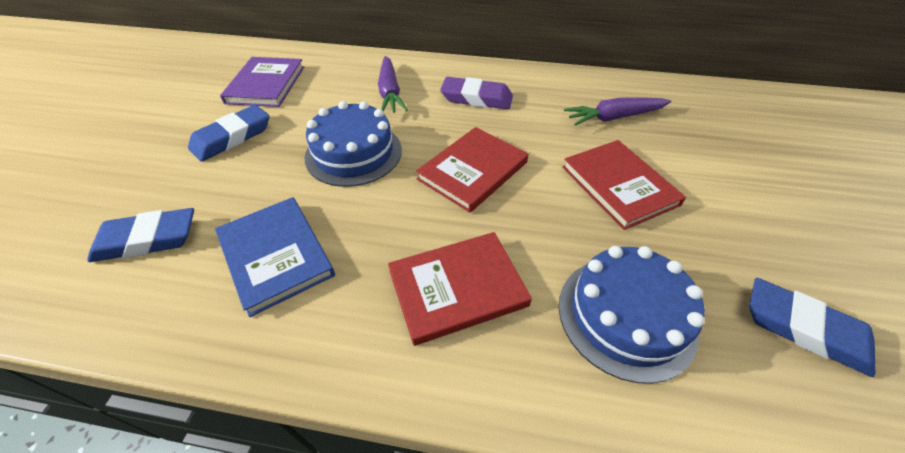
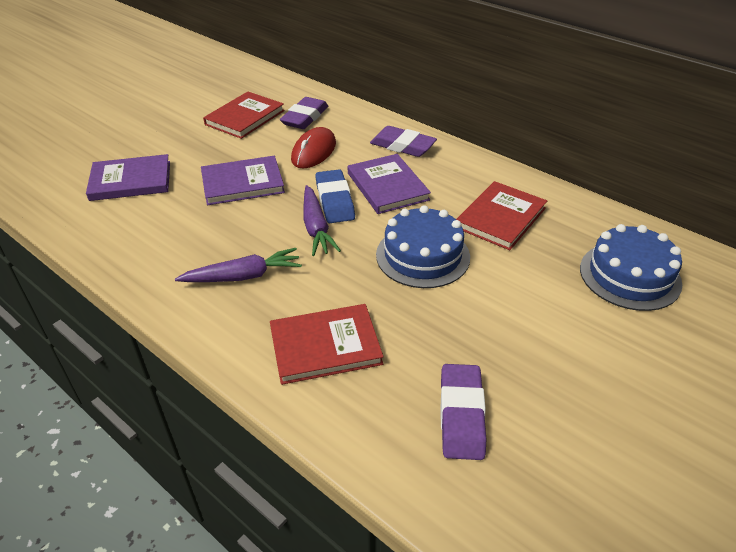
blue book: [215,197,335,317] = 1 -> none = 0
blue eraser: [87,208,194,262] [188,105,269,162] [749,278,875,377] = 3 -> [315,169,355,223] = 1
purple book: [220,57,304,107] = 1 -> [86,154,170,201] [201,156,285,205] [348,154,431,214] = 3
purple eraser: [440,77,513,109] = 1 -> [280,97,328,129] [370,126,437,157] [440,364,486,460] = 3
red mouse: none = 0 -> [291,127,336,169] = 1

